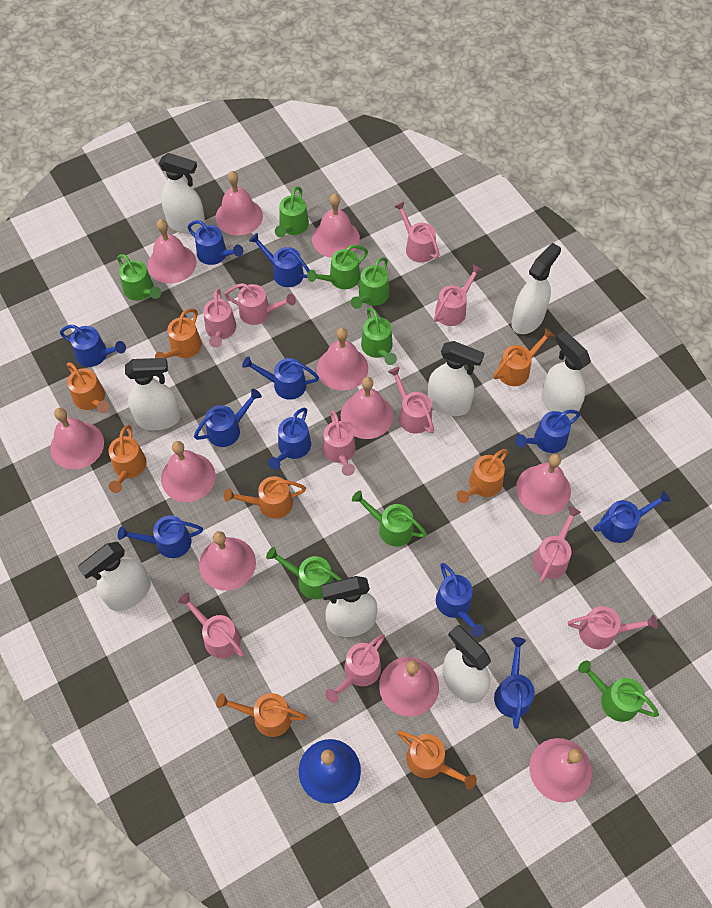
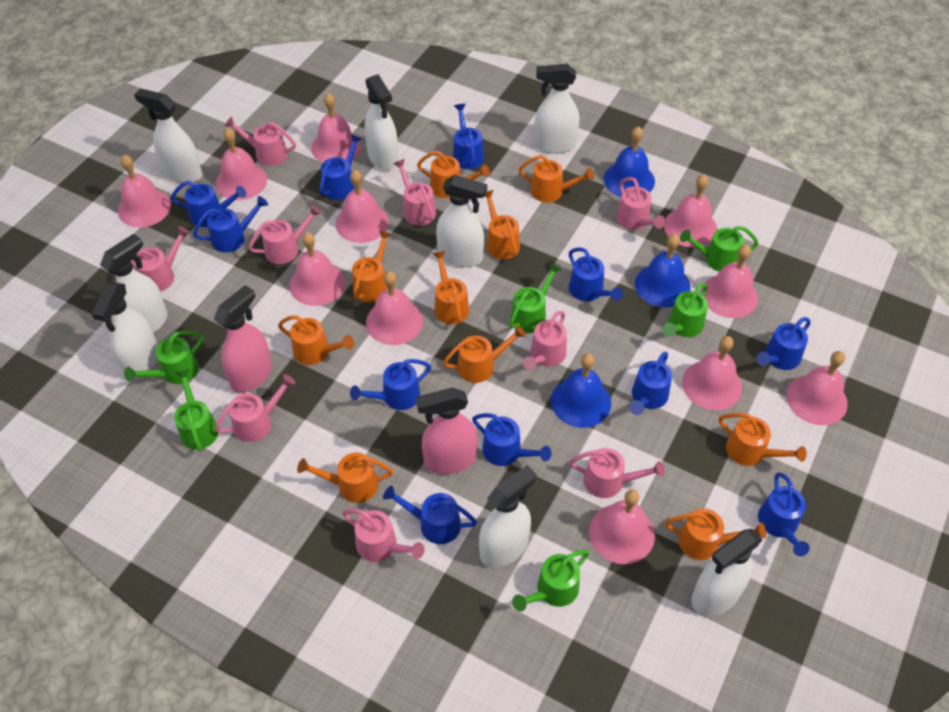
blue bell: [299,739,361,804] = 1 -> [551,353,611,428] [604,126,655,197] [635,234,691,308] = 3
green watering can: [117,254,161,301] [266,547,342,599] [275,186,309,237] [307,245,368,289] [351,257,389,309] [352,491,427,547] [361,308,397,365] [578,661,659,722] = 8 -> [124,331,203,384] [174,369,218,451] [509,263,562,333] [512,550,589,612] [662,283,708,337] [680,226,759,272] = 6
orange watering can: [67,362,110,413] [109,425,147,493] [155,309,202,358] [216,693,307,737] [224,476,306,519] [397,730,477,790] [457,449,508,503] [493,328,555,386] = 8 -> [278,315,354,365] [297,453,393,503] [352,230,391,302] [417,151,490,198] [432,251,469,324] [443,325,526,383] [485,190,520,259] [519,155,594,202] [665,508,766,560] [719,413,807,466] = 10
pink spray bottle: none = 0 -> [214,285,272,393] [416,387,478,474] = 2
pink watering can: [178,593,245,659] [203,289,236,348] [225,283,296,325] [322,410,356,476] [325,634,385,703] [388,367,434,434] [394,201,440,263] [434,264,483,326] [532,507,581,583] [568,606,658,649] = 10 -> [131,226,190,292] [215,374,296,442] [225,116,296,166] [249,205,321,264] [342,509,424,562] [393,159,436,226] [523,311,567,371] [569,448,665,498] [616,177,666,230] = 9

